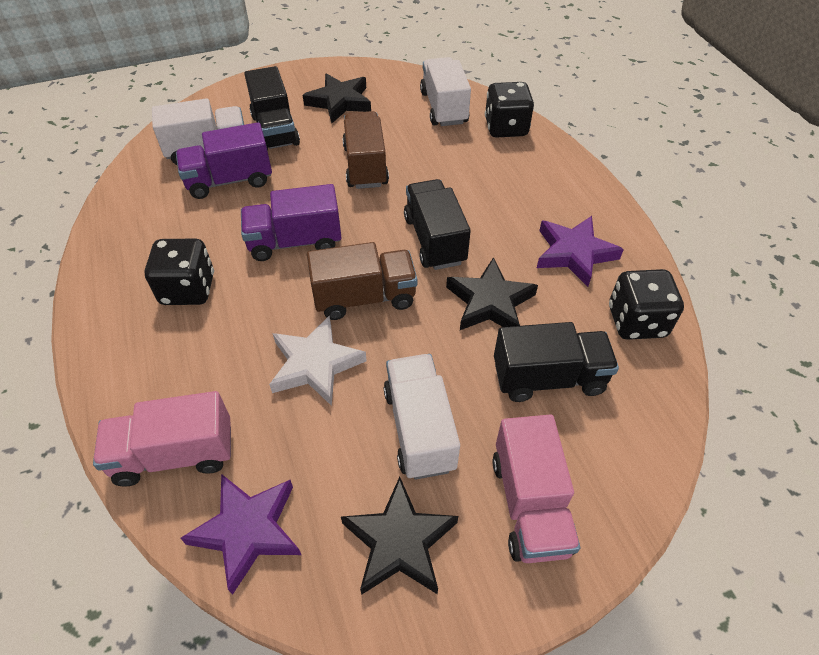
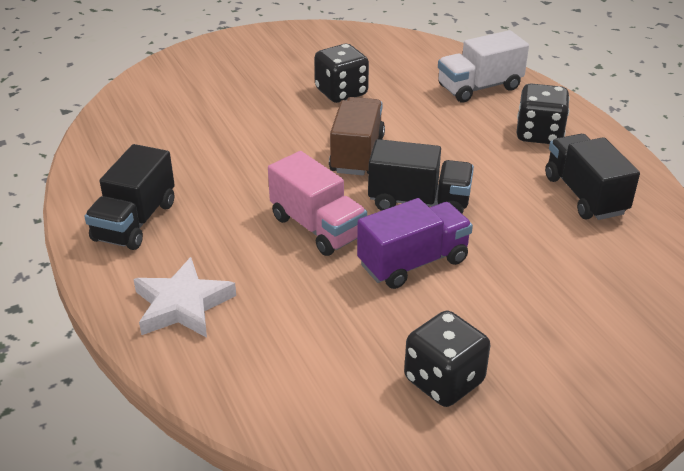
black star: [303,73,371,123] [341,477,458,595] [446,257,538,330] = 3 -> none = 0
brown truck: [307,242,417,320] [342,111,389,189] = 2 -> [329,97,385,175] = 1
pink truck: [93,391,231,487] [492,414,580,563] = 2 -> [268,151,367,256] = 1
purple star: [180,474,301,595] [537,216,624,287] = 2 -> none = 0
purple truck: [176,122,272,199] [241,184,342,261] = 2 -> [357,198,473,289] = 1
white truck: [152,98,244,165] [384,354,460,480] [420,57,471,126] = 3 -> [438,30,529,103] = 1

